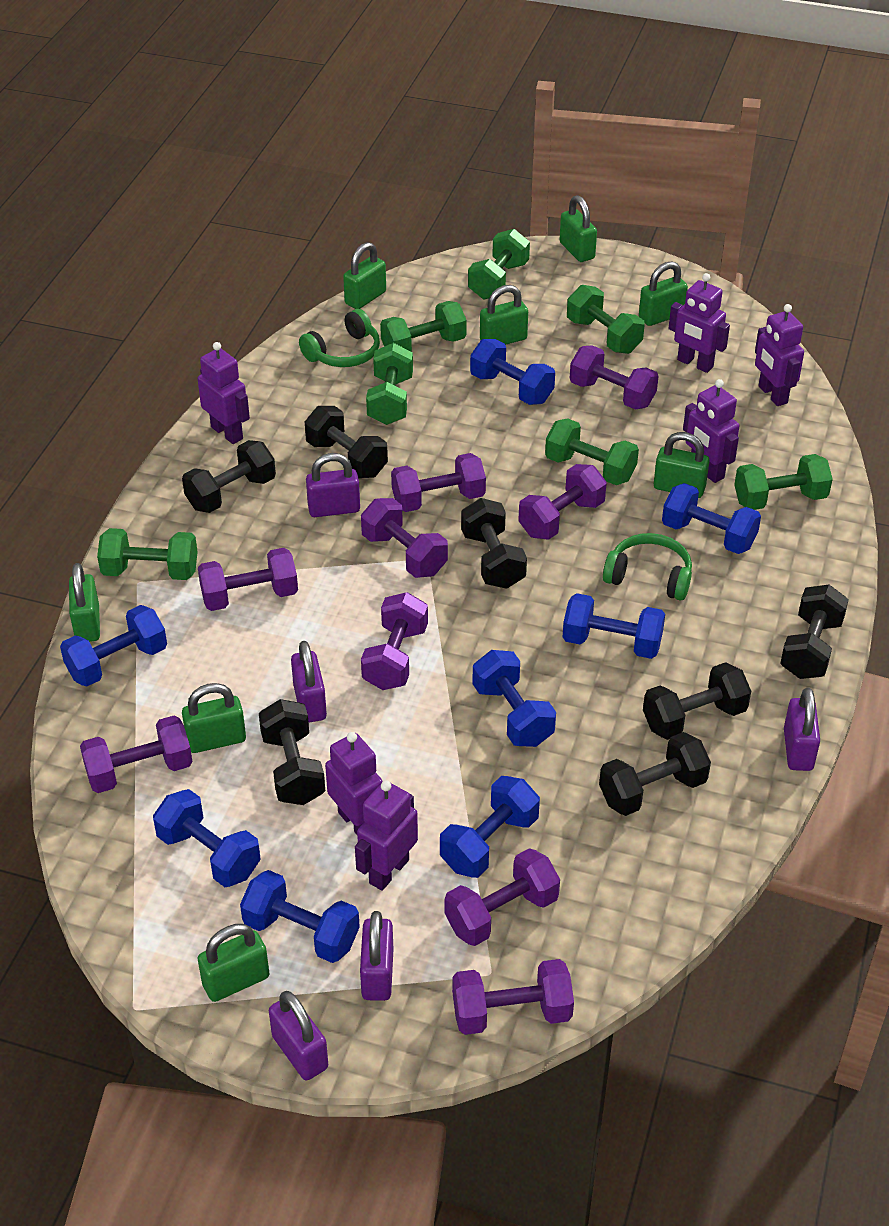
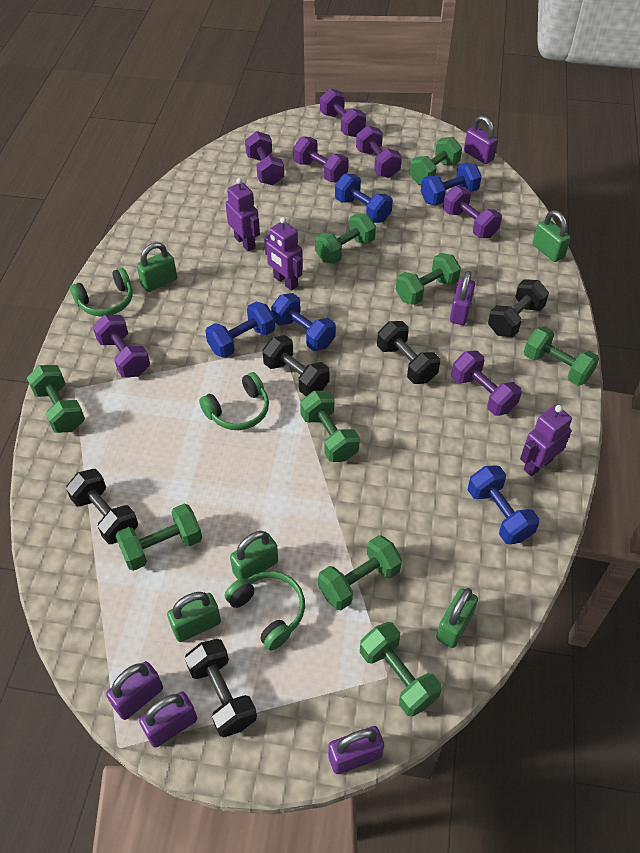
black dumbbell: [182,440,276,513] [259,699,325,805] [305,406,388,478] [461,498,527,589] [599,732,711,816] [643,662,751,740] [780,584,849,679] = 7 -> [66,469,138,544] [185,639,257,737] [262,335,330,396] [377,321,440,384] [488,279,549,337] = 5
blue dumbbell: [60,605,167,686] [153,789,261,887] [240,870,360,963] [440,776,540,878] [470,339,555,405] [472,650,556,747] [563,593,665,659] [662,483,761,554] = 8 -> [205,302,275,358] [271,293,336,351] [335,174,393,223] [421,163,482,205] [468,465,540,544] = 5
green dumbbell: [97,528,198,580] [366,343,413,425] [380,301,467,351] [468,229,530,300] [545,418,639,485] [567,285,645,354] [734,454,833,510] = 7 -> [27,365,85,433] [115,504,202,571] [300,391,360,462] [315,213,376,264] [318,535,402,610] [360,622,442,717] [396,253,461,305] [409,137,462,185] [524,326,599,386] = 9
green headphones: [299,309,380,367] [603,533,692,601] = 2 -> [70,268,133,316] [199,372,269,430] [225,571,305,651] = 3
green padlock: [69,563,100,642] [182,683,246,753] [198,924,270,1002] [343,242,386,309] [480,285,528,345] [560,195,597,262] [639,261,688,326] [654,432,710,498] = 8 -> [137,242,177,292] [167,592,221,642] [230,531,278,579] [436,588,478,648] [533,210,571,262] = 5
purple dumbbell: [80,716,193,793] [198,548,298,611] [361,498,448,578] [361,592,428,690] [391,453,486,512] [445,848,560,946] [452,959,574,1035] [518,464,607,540] [570,345,659,410] = 9 -> [93,315,150,377] [245,131,284,185] [293,136,349,182] [320,88,366,137] [356,125,402,178] [443,186,502,238] [451,351,522,416] = 7
purple robot: [197,342,250,444] [325,732,383,835] [355,781,418,891] [668,273,730,373] [683,379,739,483] [755,304,804,406] = 6 -> [225,178,260,252] [264,217,303,291] [520,405,572,476] = 3

